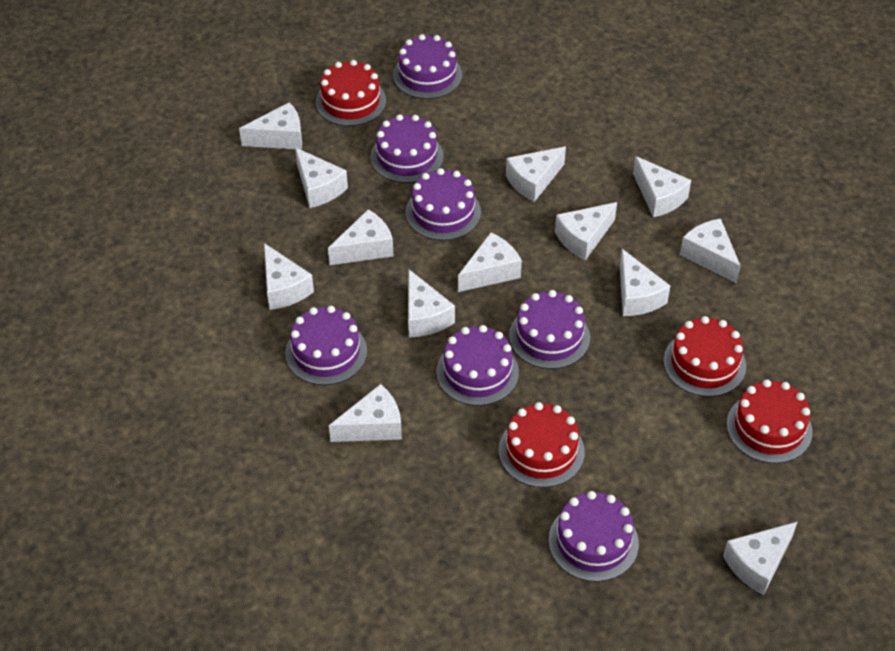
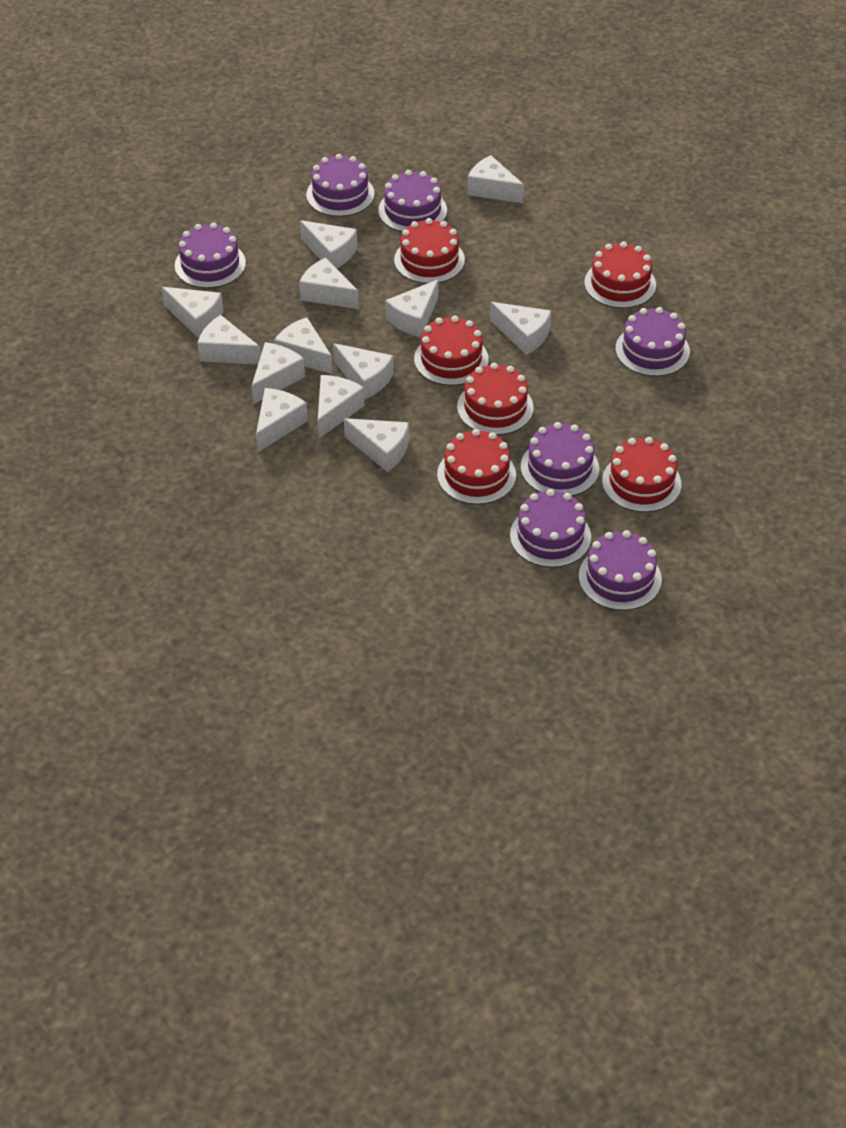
red cake: [316,60,386,126] [499,402,585,488] [663,316,746,397] [726,379,813,463] = 4 -> [394,218,465,284] [414,316,489,386] [437,429,516,505] [457,363,534,435] [584,242,656,308] [602,437,681,512] = 6

